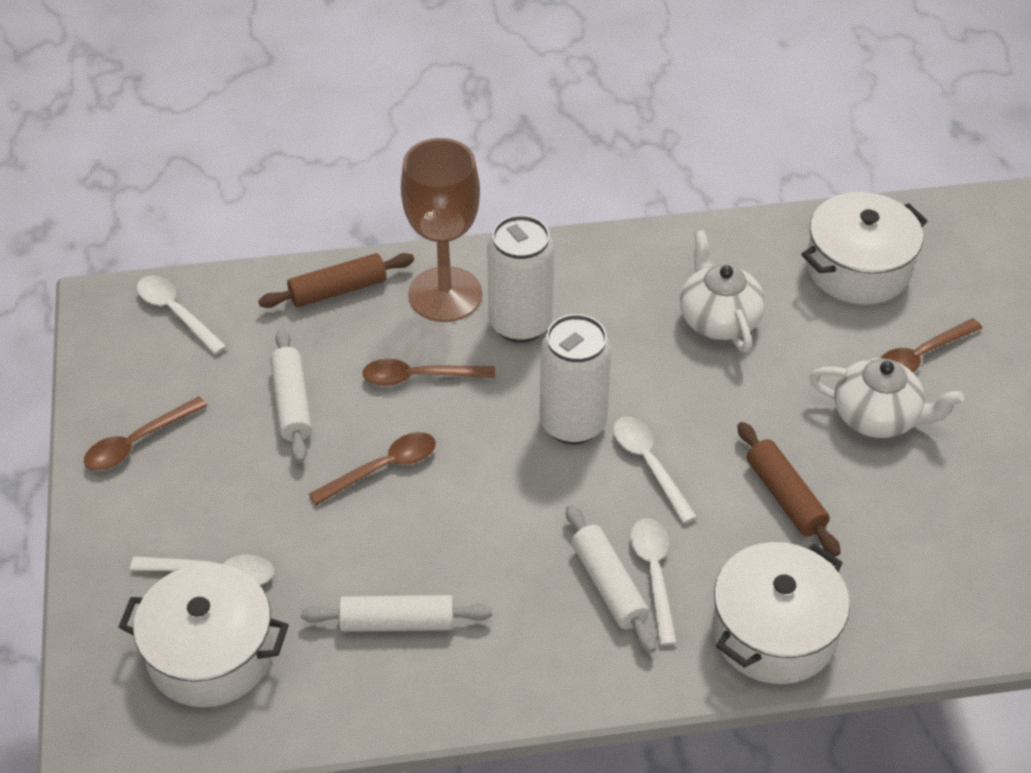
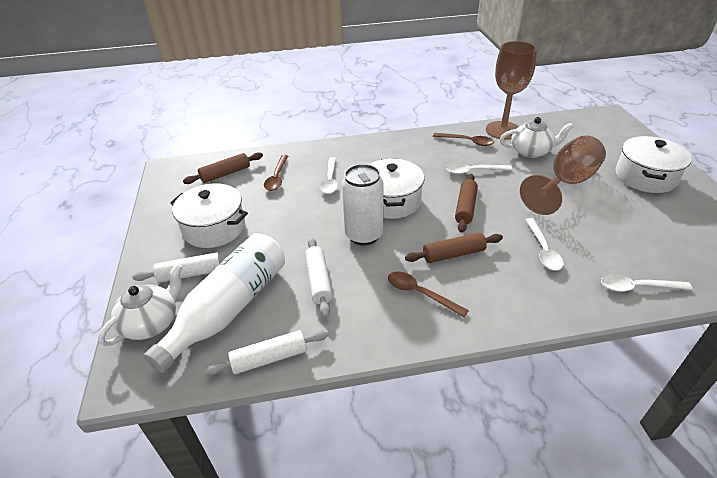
brown goblet: [401,138,482,322] = 1 -> [486,41,537,140] [520,135,606,215] = 2
brown rolling pin: [258,253,414,308] [737,422,841,557] = 2 -> [183,152,263,184] [405,232,503,263] [455,174,478,233] = 3
brown spoon: [84,396,207,470] [309,432,436,505] [362,359,495,386] [881,319,982,372] = 4 -> [264,155,288,191] [388,272,469,317] [433,133,494,146] = 3
white bottle: none = 0 -> [144,233,285,373] = 1
white can: [487,215,555,343] [540,314,612,444] = 2 -> [342,164,384,246] = 1

